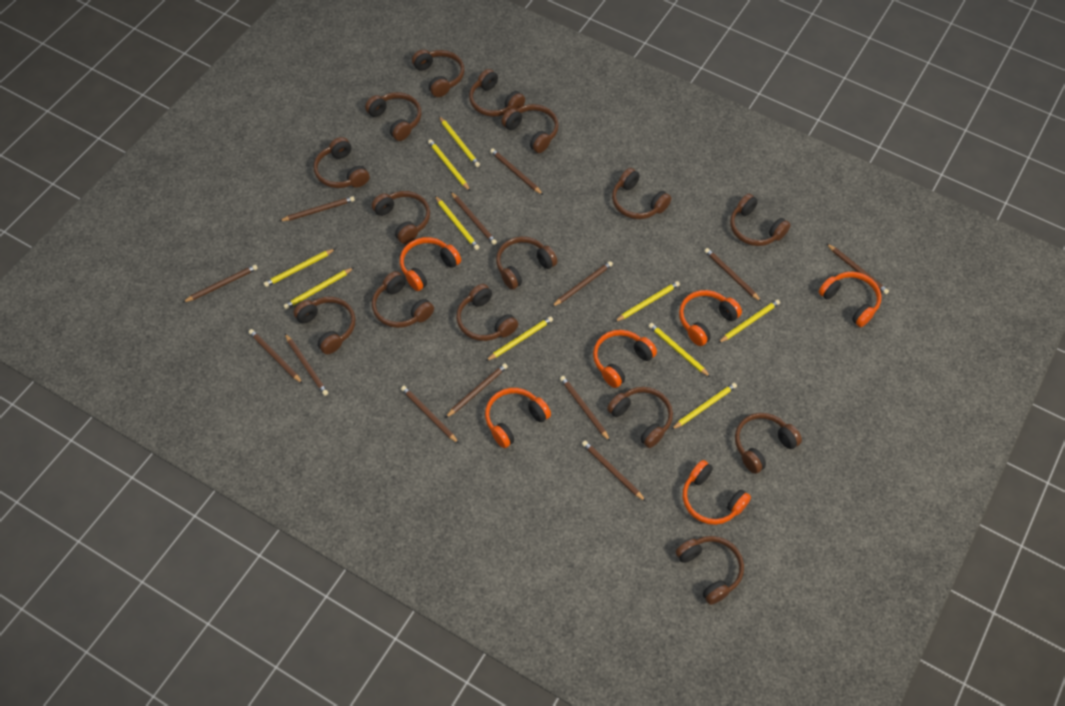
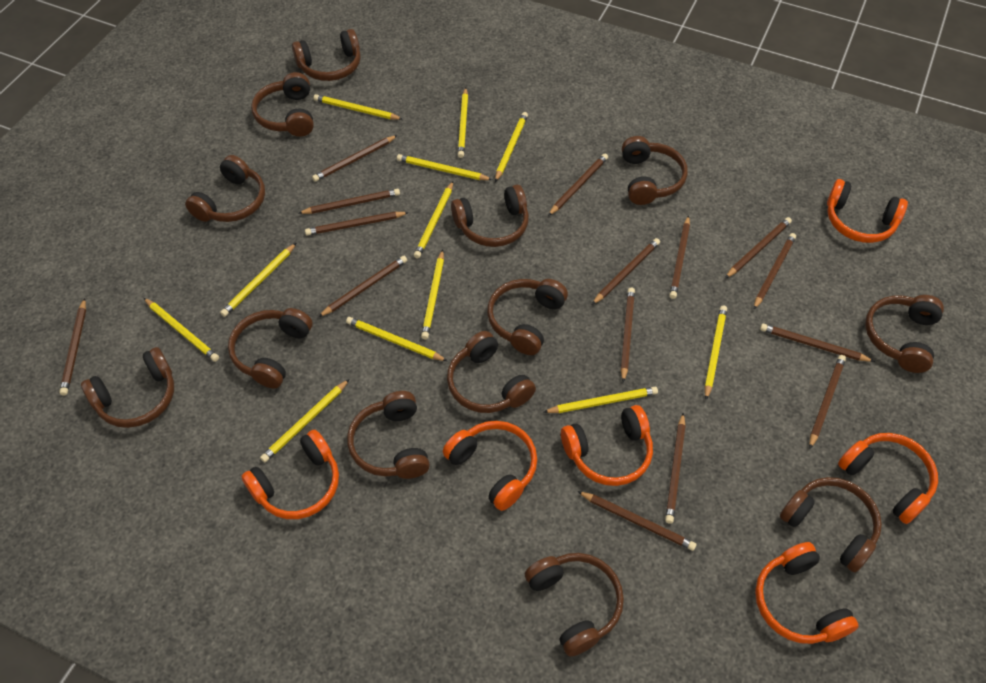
brown headphones: [293,297,356,354] [314,137,370,188] [365,92,421,141] [372,191,430,244] [372,271,434,328] [412,50,464,97] [456,284,518,341] [469,69,525,117] [496,237,557,290] [502,104,559,153] [607,387,673,448] [612,168,671,219] [676,536,744,605] [730,194,791,246] [735,413,802,474] = 15 -> [81,347,174,428] [185,155,265,222] [228,308,313,389] [251,72,314,137] [292,29,361,81] [347,391,430,479] [447,331,536,413] [451,185,529,247] [487,279,568,355] [525,553,624,657] [622,136,688,205] [780,477,882,572] [865,295,944,373] = 13
brown pencil: [182,265,258,303] [249,329,303,384] [279,196,355,221] [285,334,328,396] [401,386,459,444] [445,363,508,418] [451,192,497,245] [490,148,543,195] [552,261,613,307] [560,376,610,441] [582,441,646,502] [705,248,761,302] [826,243,889,294] = 13 -> [59,298,86,396] [299,189,400,214] [305,212,409,235] [312,135,398,182] [319,256,407,317] [548,154,608,216] [577,491,696,551] [592,238,660,305] [621,288,635,383] [665,413,686,524] [669,215,690,299] [725,217,792,278] [754,233,796,309] [760,324,875,362] [809,355,846,449] = 15
yellow pencil: [263,249,335,287] [283,267,354,309] [428,139,470,191] [435,196,479,250] [439,116,480,167] [486,316,553,361] [614,281,680,322] [649,323,711,377] [671,383,737,430] [718,299,780,343] = 10 -> [144,298,219,362] [220,243,296,317] [260,379,349,462] [314,94,402,120] [346,317,447,361] [397,154,493,180] [414,181,453,258] [421,250,444,339] [458,88,468,158] [495,112,528,182] [544,387,658,413] [705,306,727,400] = 12

